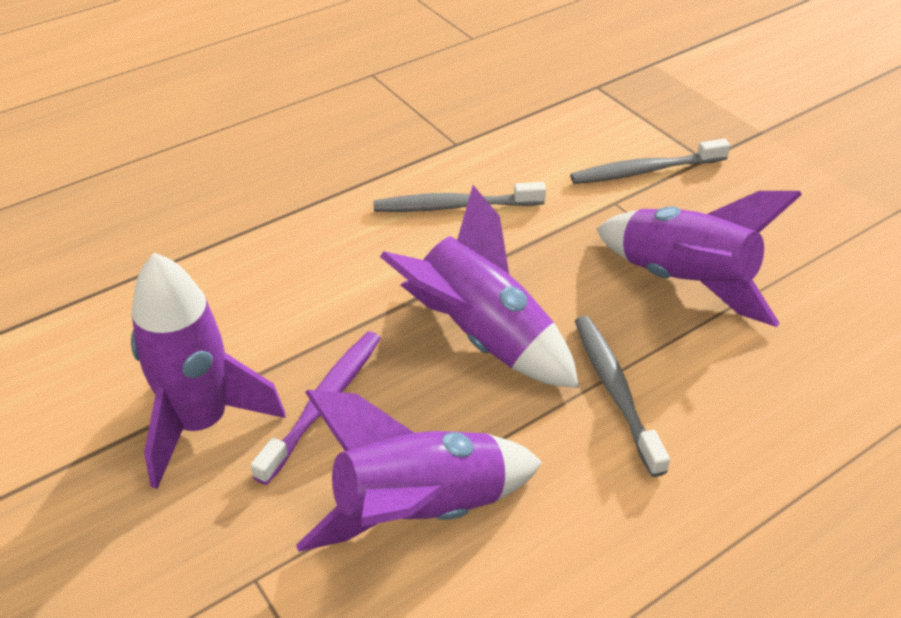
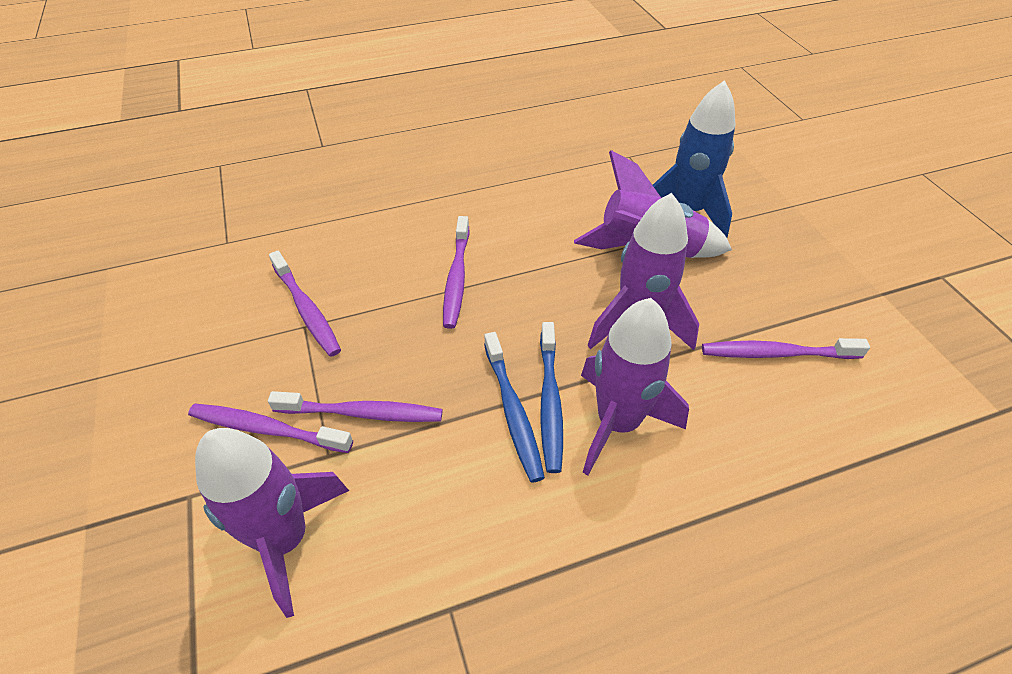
blue rocket: none = 0 -> [653,80,735,238] = 1
blue toothbrush: none = 0 -> [484,332,545,483] [540,322,563,473] = 2
grey toothbrush: [373,182,546,212] [570,139,730,184] [575,316,670,477] = 3 -> none = 0
purple toothbrush: [250,332,381,485] = 1 -> [188,403,353,453] [268,391,443,422] [269,251,341,357] [443,216,469,329] [702,338,870,359] = 5

